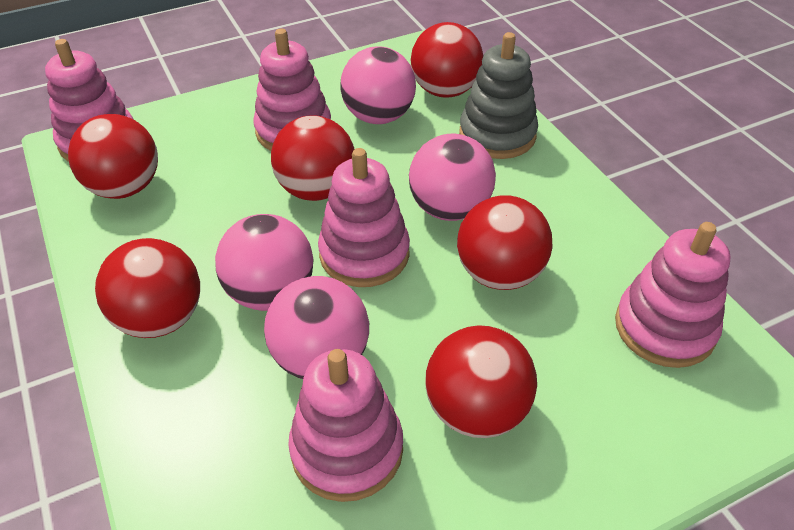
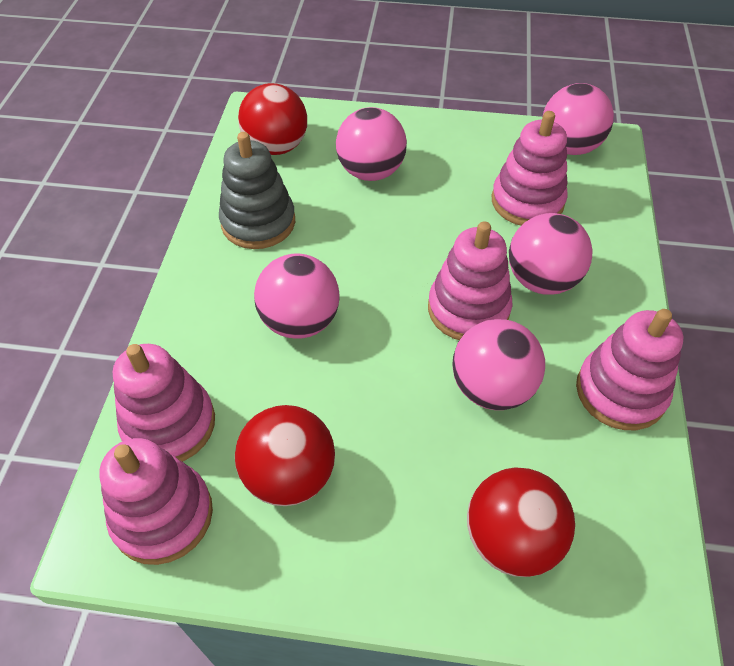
pink ball: [215,214,314,311] [264,276,369,379] [340,46,416,124] [409,134,496,221] = 4 -> [254,254,339,339] [336,107,407,181] [452,319,545,410] [509,213,593,295] [542,83,614,155] = 5
red ball: [68,114,158,199] [95,238,200,338] [271,115,354,201] [411,22,483,98] [425,325,537,438] [457,195,553,290] = 6 -> [235,405,335,506] [238,83,307,155] [467,467,575,577] = 3

